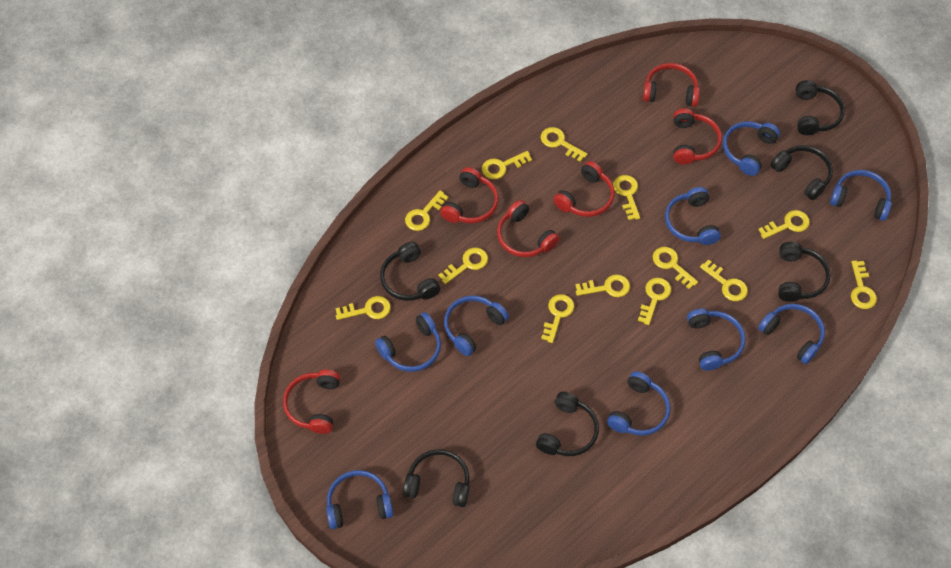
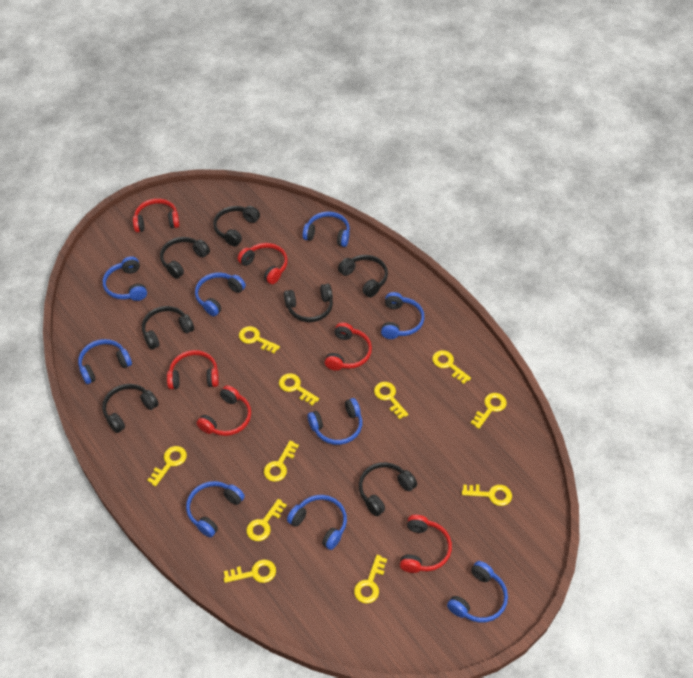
black headphones: [380,242,440,301] [403,449,470,507] [536,392,599,456] [771,145,833,200] [778,242,831,302] [796,80,845,135] = 6 -> [102,384,159,433] [142,306,194,350] [160,237,210,279] [213,206,260,247] [284,284,333,322] [338,255,388,297] [359,462,417,516] = 7
yellow key: [336,296,391,320] [405,190,449,231] [438,248,488,284] [482,151,532,179] [541,127,587,162] [541,294,574,343] [575,274,630,297] [613,175,640,220] [638,277,671,325] [653,247,698,289] [700,259,748,301] [758,210,810,239] [851,260,877,309] = 13 -> [147,446,187,486] [224,559,276,583] [239,326,280,354] [246,499,287,541] [264,440,299,482] [279,373,319,405] [354,555,387,603] [374,382,408,419] [432,350,471,384] [462,484,512,506] [471,393,507,429] = 11

